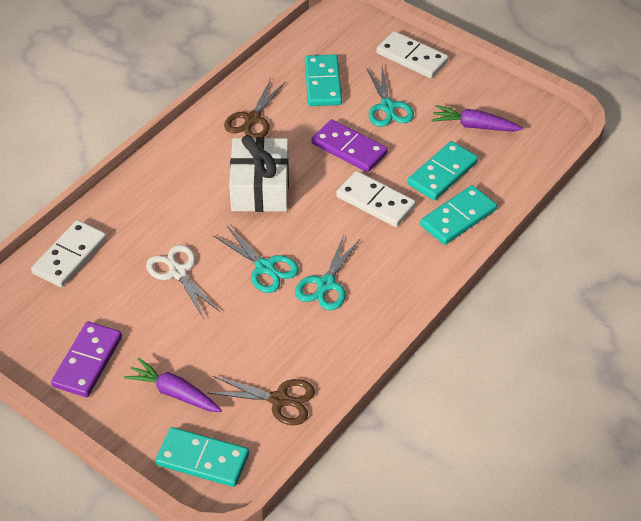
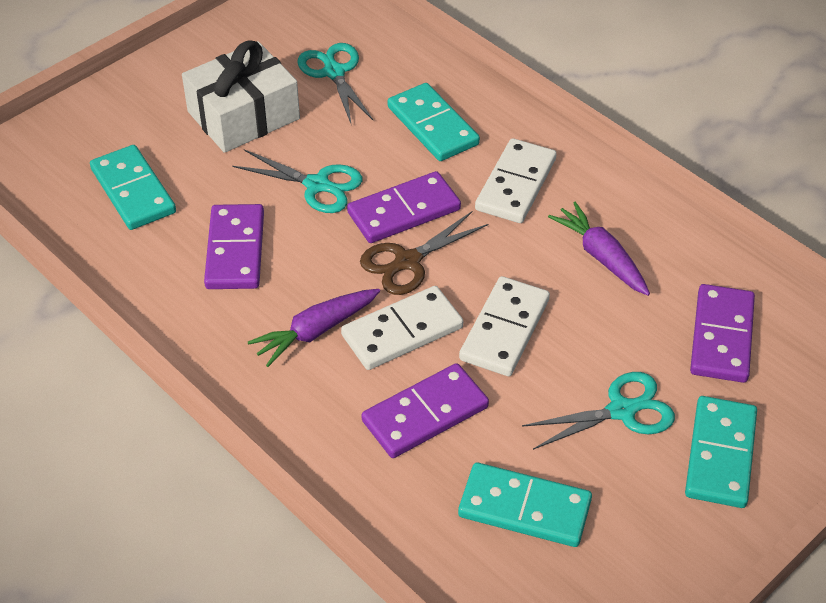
brown scissors: [207,376,315,425] [224,79,286,138] = 2 -> [360,211,488,295] = 1
purple domino: [51,321,122,397] [312,119,388,172] = 2 -> [204,204,264,289] [347,171,461,243] [361,363,489,458] [690,284,755,383] = 4
white scissors: [146,245,220,319] = 1 -> none = 0

